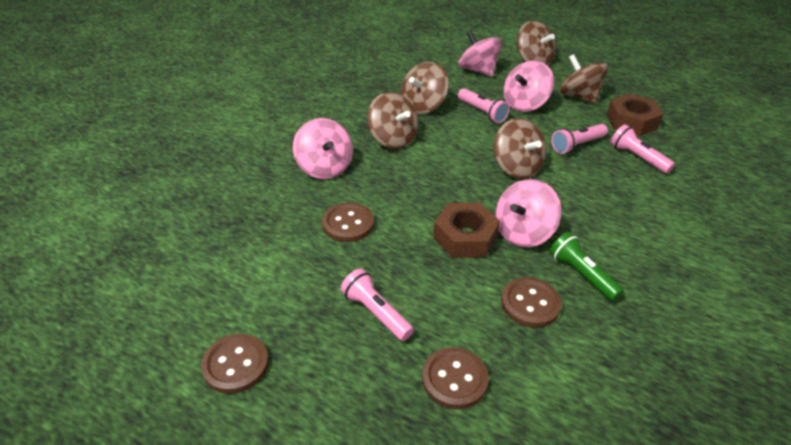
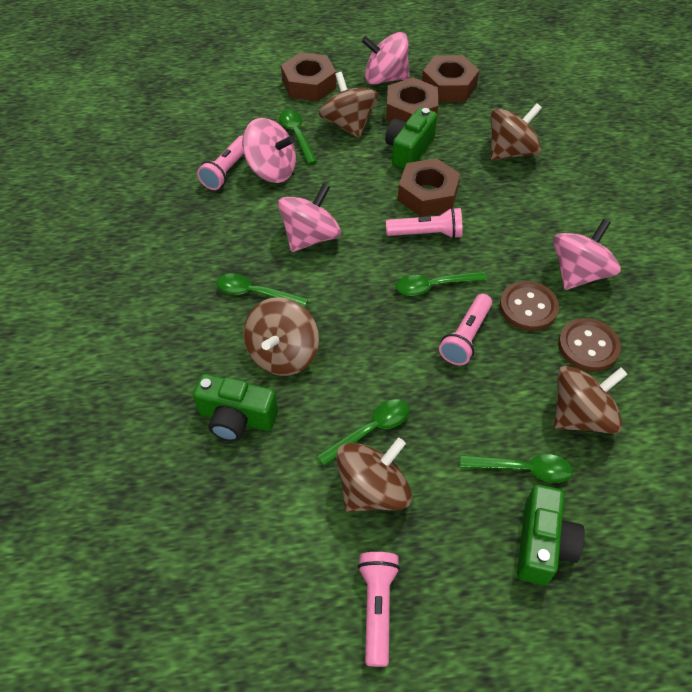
brown button: [201,334,269,394] [322,202,374,242] [422,347,489,409] [501,277,562,328] = 4 -> [500,281,559,331] [558,318,621,372] = 2
brown nut: [433,203,500,258] [607,93,663,136] = 2 -> [281,52,336,101] [386,78,438,122] [398,158,460,217] [422,55,479,102] = 4
green camera: none = 0 -> [193,374,278,441] [385,107,437,169] [517,484,585,585] = 3
green flashlight: [549,232,624,301] = 1 -> none = 0
green spoon: none = 0 -> [216,273,308,308] [279,110,317,164] [317,399,410,466] [396,271,487,296] [460,454,573,483] = 5

